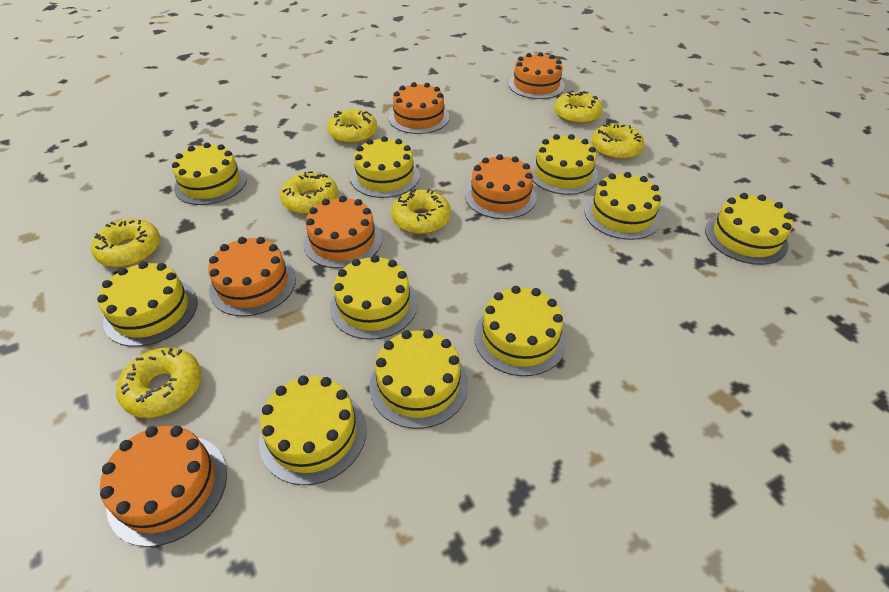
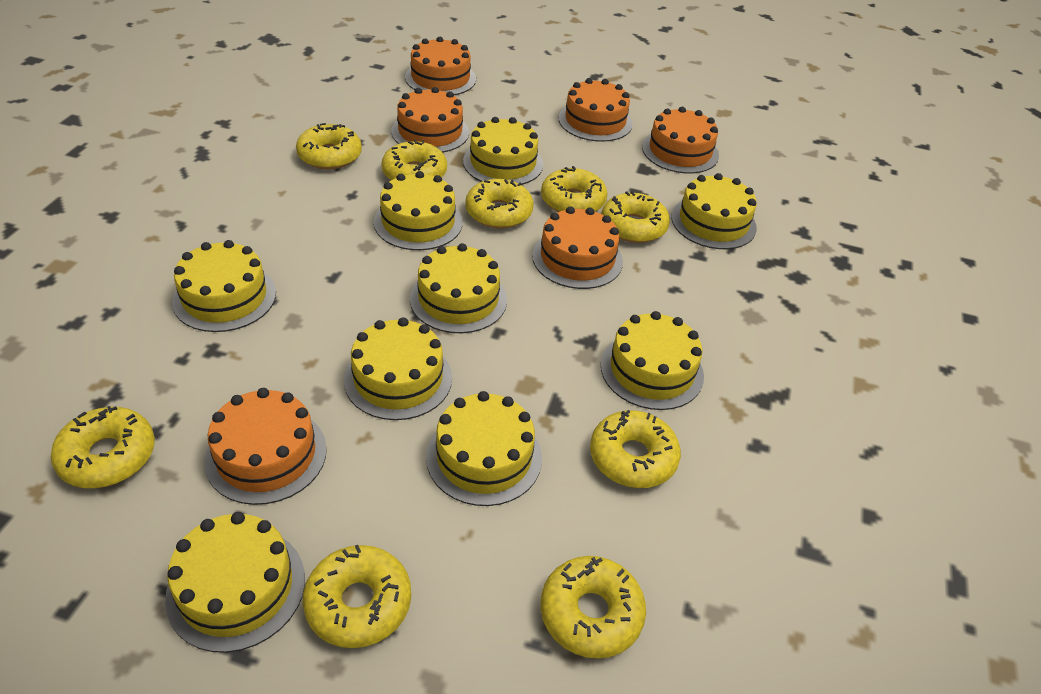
yellow cake: [97,261,198,347] [172,142,247,205] [259,375,367,485] [330,255,418,340] [351,136,420,198] [369,330,468,429] [474,286,567,376] [530,134,598,195] [585,172,661,240] [705,193,793,265] = 10 -> [165,512,305,653] [172,240,276,332] [344,317,452,420] [374,171,463,250] [410,243,507,333] [426,391,542,506] [463,117,543,185] [601,311,704,410] [671,173,757,249] = 9
yellow donut: [91,219,160,267] [116,347,202,418] [280,171,339,215] [327,109,377,144] [391,189,451,234] [554,91,603,124] [591,123,644,160] = 7 -> [51,406,155,488] [296,123,362,170] [303,545,411,648] [382,140,447,180] [465,179,534,229] [540,556,646,659] [541,166,608,212] [590,410,681,488] [602,191,670,243] = 9

